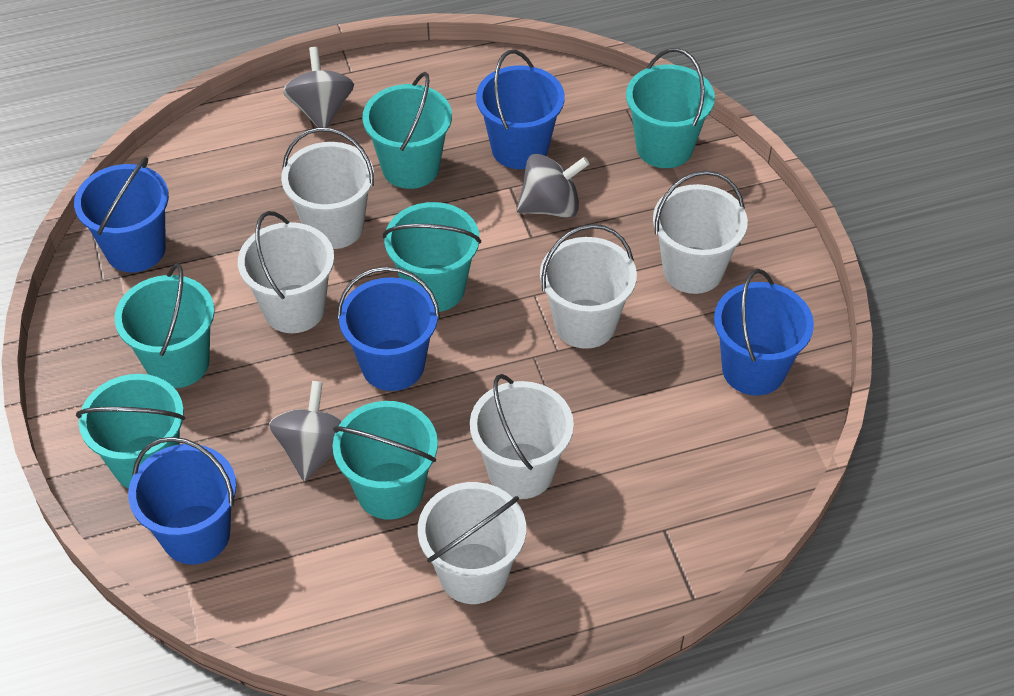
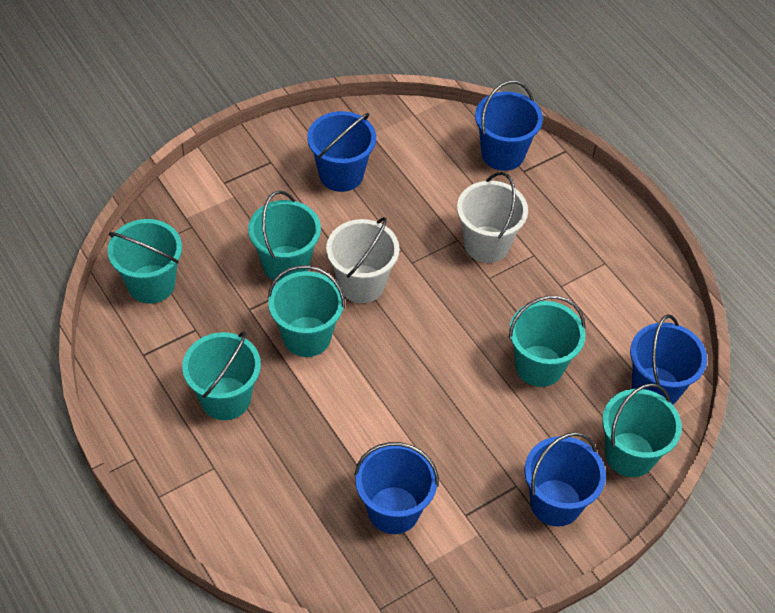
grey spinning top: [269,381,342,481] [283,47,354,128] [517,154,589,218] = 3 -> none = 0
white bucket: [238,211,334,333] [281,127,374,249] [418,482,526,604] [470,374,574,499] [540,224,637,349] [653,171,748,294] = 6 -> [326,217,399,303] [457,172,528,263] = 2

